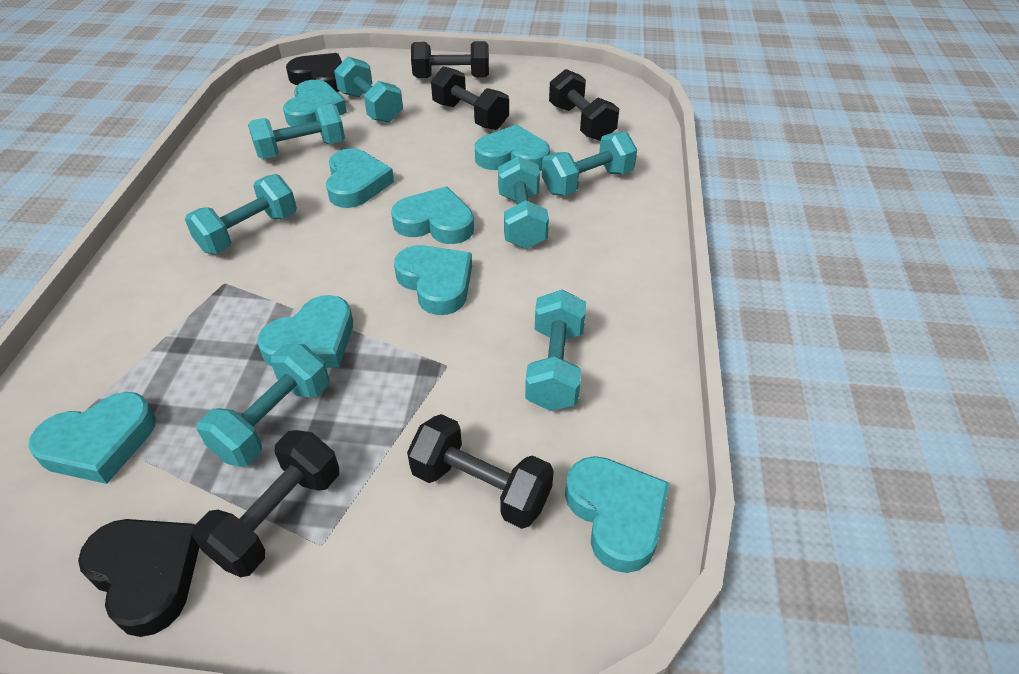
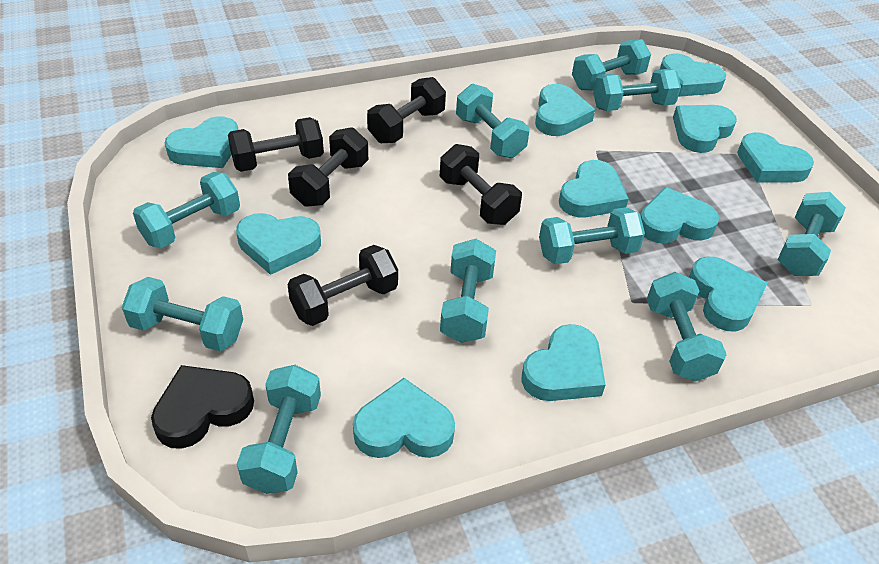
black heart: [78,519,199,637] [286,53,342,92] = 2 -> [151,365,254,449] = 1
turquoise dumbbell: [185,174,297,254] [197,344,329,467] [248,104,345,159] [334,57,403,123] [498,156,549,249] [525,289,586,411] [542,132,637,196] = 7 -> [122,277,243,351] [133,172,240,248] [237,365,321,494] [440,239,496,343] [456,84,530,158] [539,207,645,264] [572,39,651,90] [593,69,681,111] [647,272,727,382] [778,192,846,276] = 10
turquoise heart: [28,392,156,484] [257,295,353,368] [283,80,347,126] [326,148,394,208] [391,187,474,244] [394,245,472,315] [475,125,550,171] [565,456,669,573] = 8 -> [165,116,238,168] [236,213,321,275] [353,378,455,458] [521,324,606,401] [535,84,595,136] [559,160,629,218] [641,187,719,243] [660,53,726,97] [673,105,737,153] [689,256,768,332] [737,132,814,183] = 11

